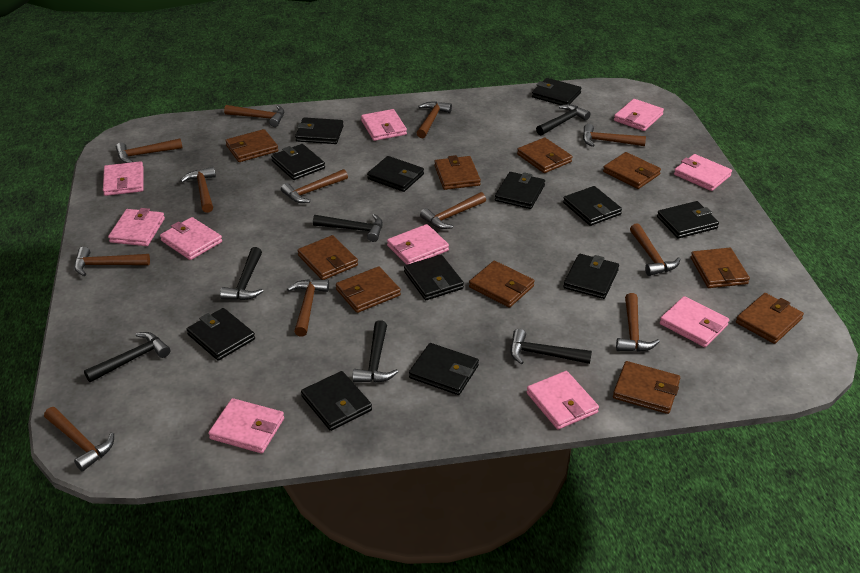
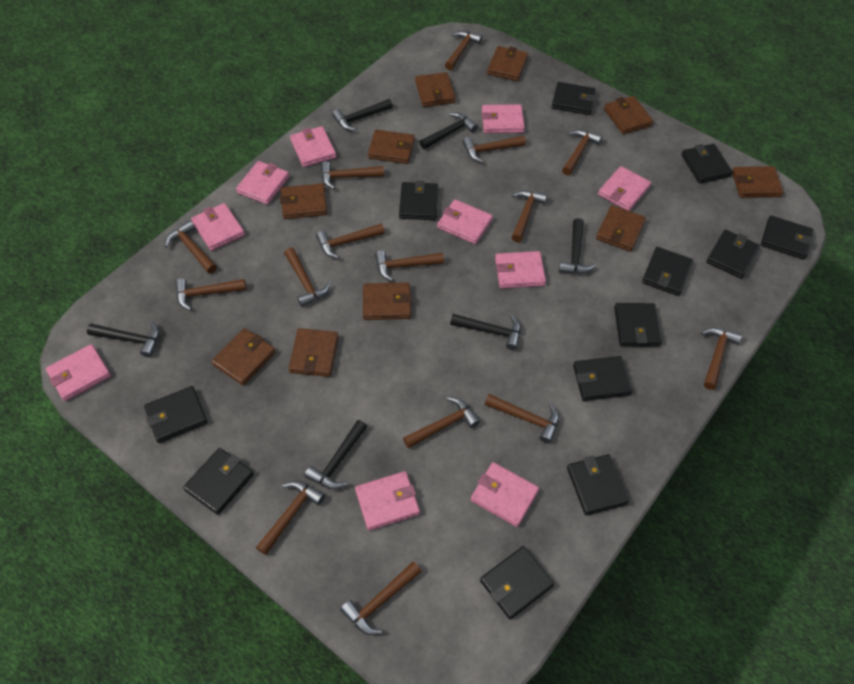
brown hammer: [44,407,114,471] [74,247,150,276] [116,138,183,163] [180,167,216,213] [224,105,284,127] [281,169,348,203] [287,279,329,337] [417,101,452,138] [420,192,486,229] [583,124,646,147] [616,293,660,352] [630,223,680,276] = 12 -> [165,221,217,274] [175,278,247,310] [256,481,325,555] [284,248,331,307] [316,224,385,259] [321,161,384,189] [340,561,422,635] [375,250,444,281] [403,397,480,449] [445,31,483,70] [462,136,526,163] [485,394,559,444] [512,190,548,242] [562,129,602,175] [701,327,742,390] = 15

